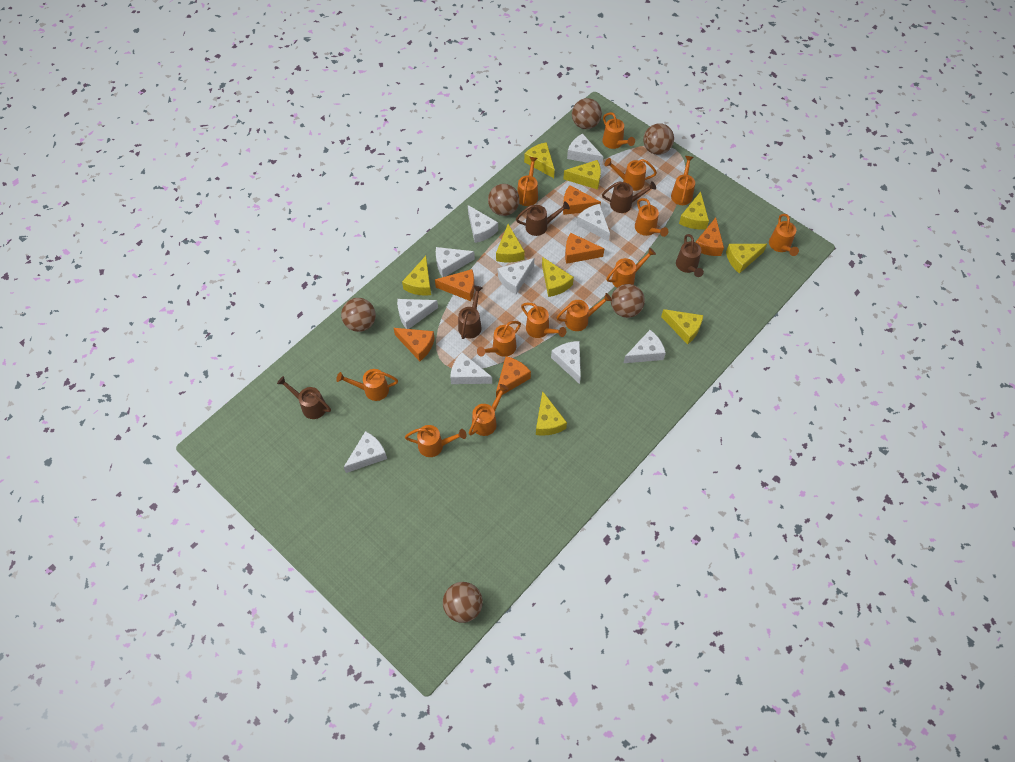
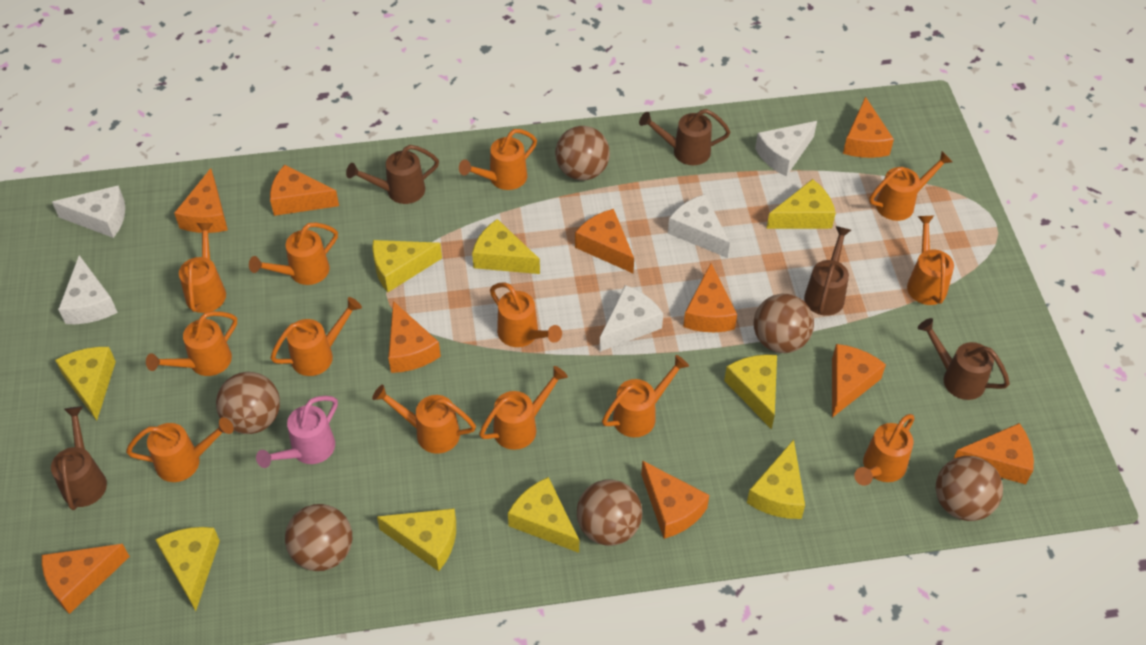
orange cheese: [394,328,435,361] [435,269,474,301] [496,356,531,397] [563,185,601,215] [565,233,604,264] [695,217,724,256] = 6 -> [42,544,130,614] [174,168,228,233] [270,165,339,216] [388,301,441,373] [575,209,634,273] [641,461,709,539] [683,263,737,332] [832,344,886,418] [843,97,894,158] [953,423,1034,484] = 10
pink watering can: none = 0 -> [256,396,338,468] = 1
white cheese: [344,431,387,473] [397,299,438,329] [436,247,475,277] [450,352,492,384] [468,205,498,243] [498,258,534,294] [551,341,581,384] [567,133,603,165] [577,204,610,241] [624,330,666,363] = 10 -> [52,185,125,238] [58,255,118,324] [599,285,663,352] [668,194,730,258] [755,121,817,177] = 5

